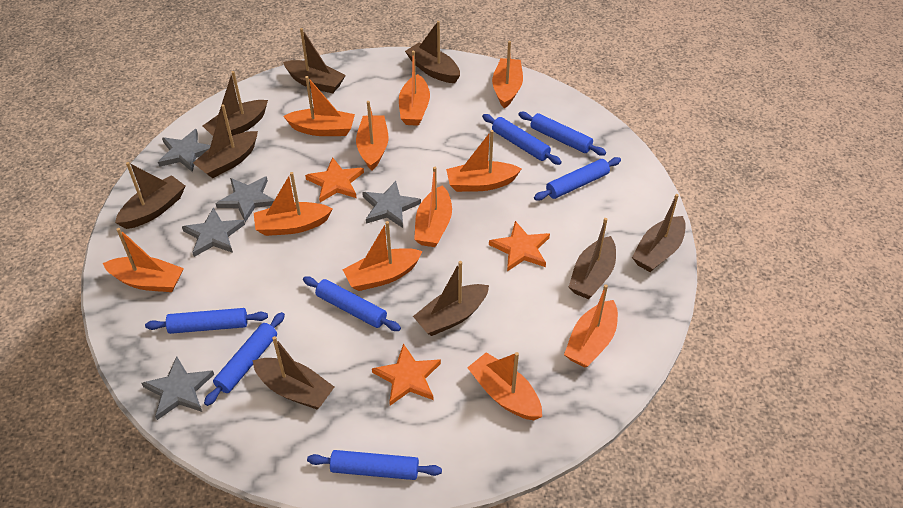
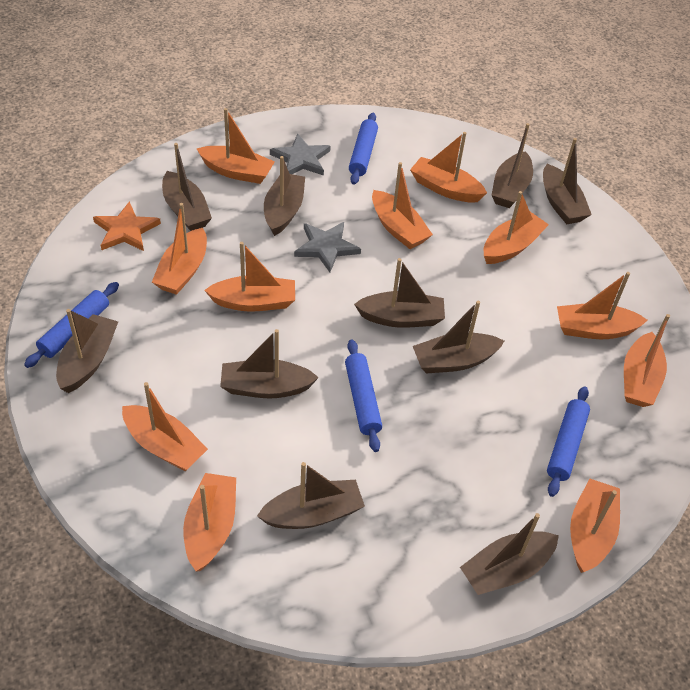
blue rolling pin: [145,308,268,334] [204,312,285,406] [303,276,401,331] [307,450,442,480] [482,114,562,165] [518,112,606,156] [534,157,621,201] = 7 -> [24,282,119,368] [345,339,382,452] [349,113,378,185] [547,386,590,497] = 4
brown boat: [115,162,185,229] [193,104,258,178] [203,71,268,136] [252,336,334,409] [283,28,346,93] [405,21,460,83] [413,261,489,336] [569,218,616,299] [632,194,686,272] = 9 -> [56,309,118,393] [162,143,212,231] [220,329,319,398] [257,462,365,529] [264,156,305,236] [354,258,445,328] [413,301,504,374] [460,513,559,595] [492,123,533,208] [543,138,592,224] = 10
grey star: [142,356,214,420] [158,129,211,172] [182,207,245,257] [216,176,274,222] [362,181,421,228] = 5 -> [270,134,331,176] [294,222,361,272] = 2
orange star: [305,157,364,202] [372,343,441,406] [489,221,550,271] = 3 -> [93,201,161,251] = 1

